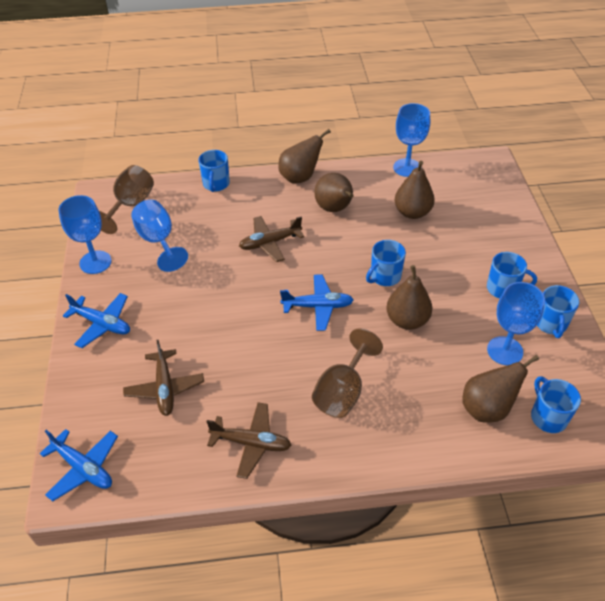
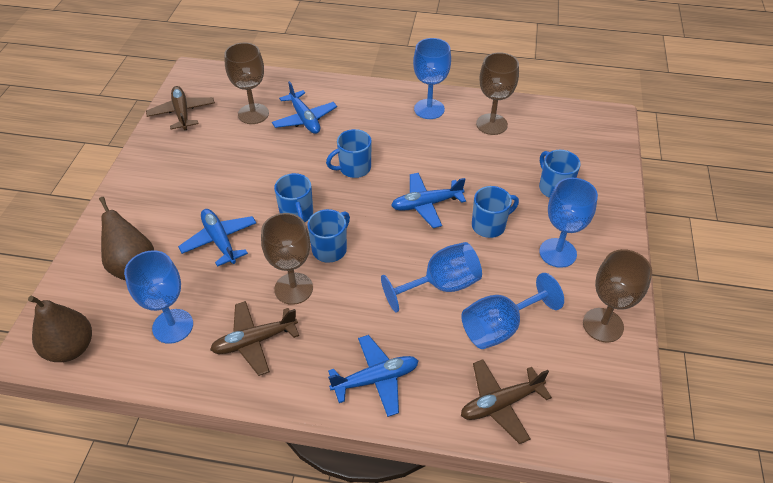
blue goblet: [59,195,111,274] [131,199,188,272] [393,103,430,177] [487,282,545,365] = 4 -> [124,250,193,344] [381,242,482,313] [413,38,451,119] [461,273,564,349] [539,178,598,268] = 5
blue plane: [40,429,118,501] [63,293,130,348] [280,274,353,331] = 3 -> [178,209,257,267] [272,81,337,134] [328,335,418,417] [391,173,466,228] = 4
brown goblet: [99,165,154,234] [312,329,383,418] = 2 -> [224,43,269,124] [261,213,313,305] [476,53,519,135] [583,249,652,343] = 4
brown pear: [278,129,331,184] [314,173,354,212] [386,265,432,330] [395,161,435,219] [462,355,539,423] = 5 -> [28,296,92,362] [99,197,154,280] = 2

